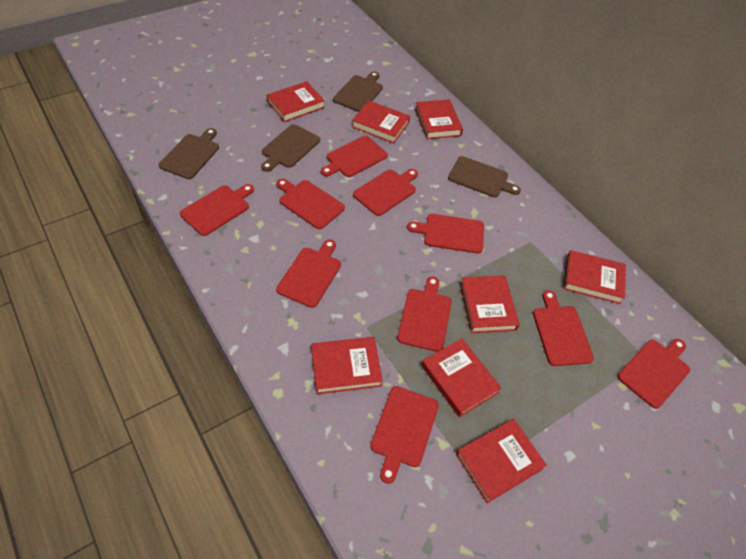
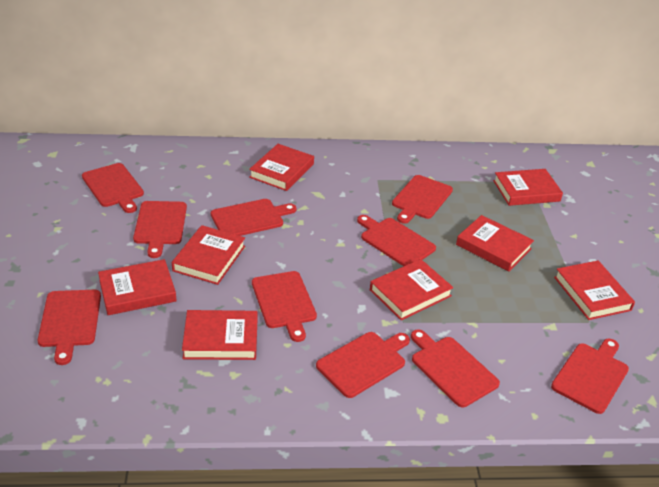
brown cutting board: [159,128,219,179] [261,124,320,172] [333,72,383,112] [448,156,521,197] = 4 -> none = 0

